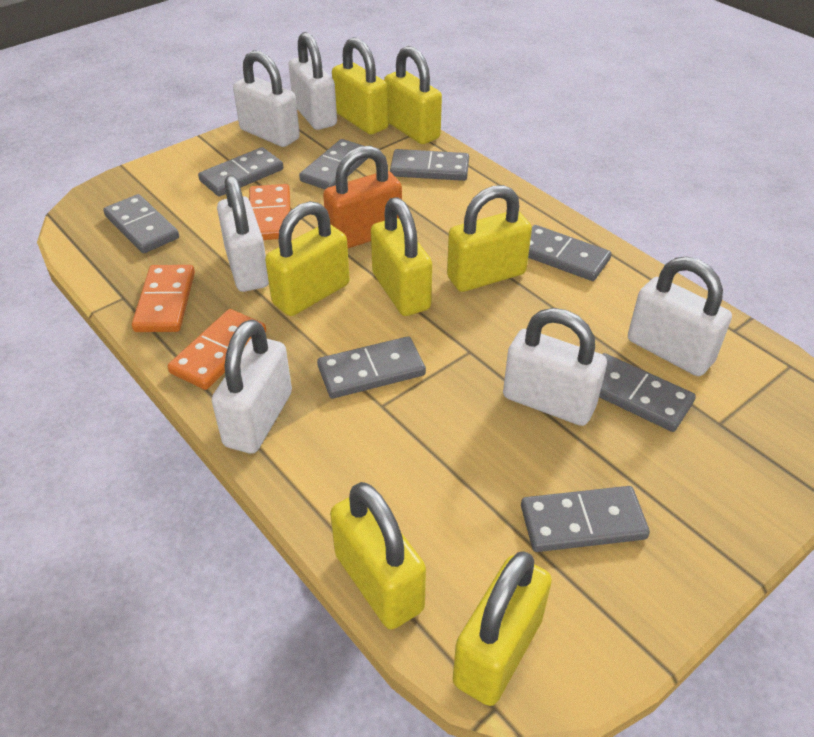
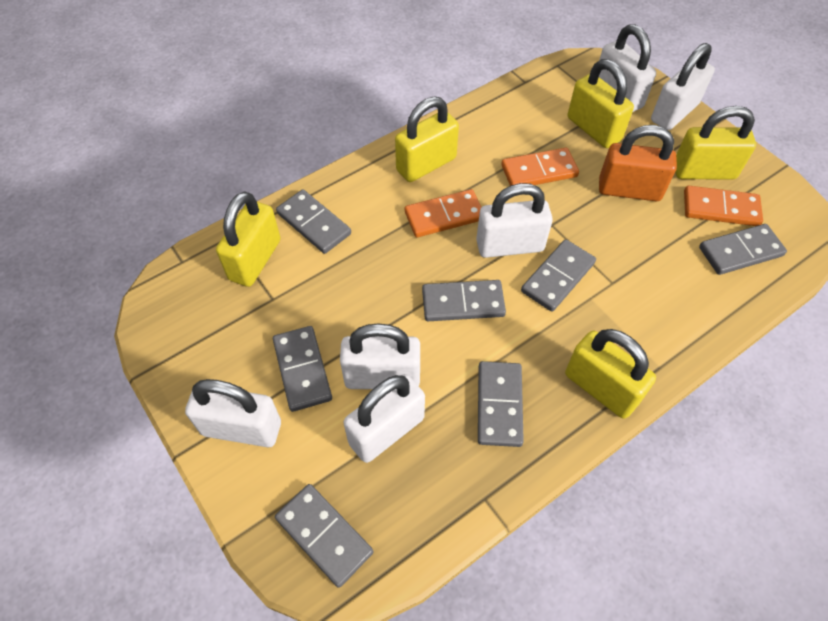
grey domino: [103,194,179,253] [198,147,283,196] [299,139,368,190] [317,336,426,398] [390,149,469,181] [521,486,650,552] [528,225,611,281] [599,353,696,432] = 8 -> [273,326,332,412] [275,484,373,588] [276,189,351,254] [422,280,506,321] [478,361,524,447] [521,239,596,312] [699,224,787,275] = 7
yellow padlock: [265,201,350,316] [330,482,426,629] [332,37,389,135] [371,197,432,316] [384,46,442,144] [447,185,532,292] [453,551,552,706] = 7 -> [216,191,281,287] [395,96,459,182] [565,329,656,419] [568,59,634,148] [675,106,756,180] = 5

